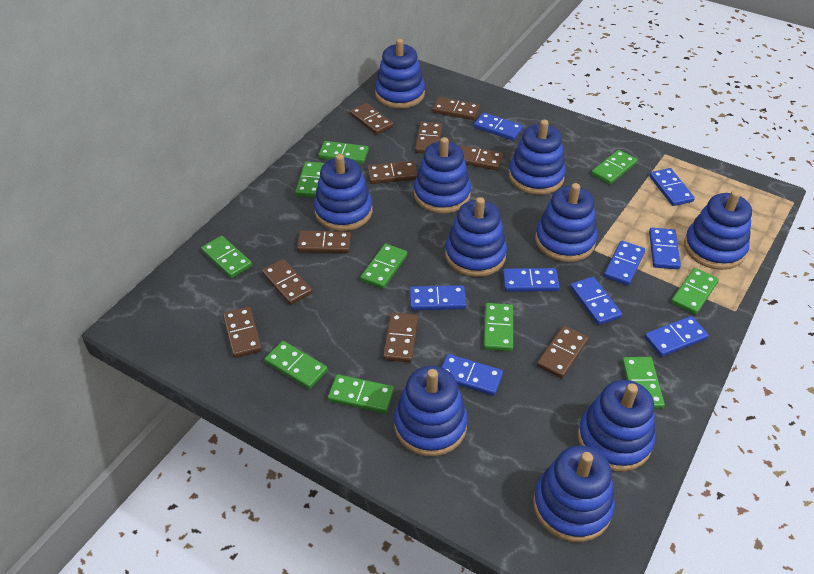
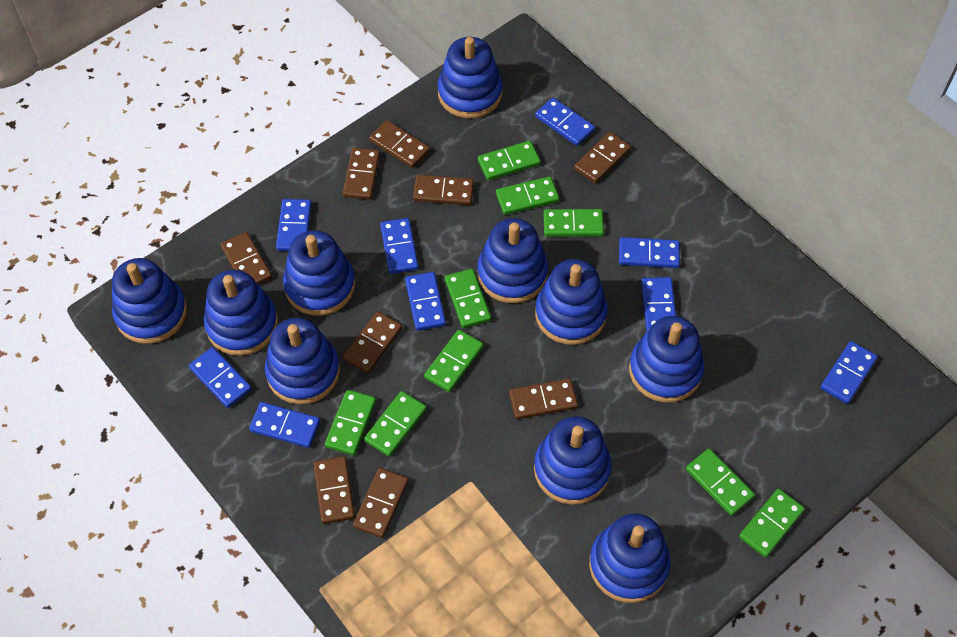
brown domino: [223,307,262,358] [262,259,312,305] [297,231,351,253] [350,103,393,135] [368,161,417,184] [383,313,418,363] [415,121,442,153] [432,97,480,120] [458,145,503,170] [537,326,588,379] = 10 -> [221,232,272,285] [313,456,355,524] [343,148,380,200] [343,312,402,373] [353,468,409,538] [369,120,430,168] [413,175,474,205] [509,378,578,419] [574,132,631,183] = 9
green domino: [201,236,252,278] [264,341,328,389] [295,162,324,198] [318,141,369,164] [328,374,394,414] [360,244,407,289] [484,303,513,351] [591,150,637,185] [622,357,665,409] [671,268,719,315] = 10 -> [325,390,376,455] [364,391,427,457] [424,330,484,392] [445,269,491,328] [478,141,541,180] [496,176,559,215] [543,209,604,237] [686,449,755,516] [739,489,805,557] = 9

